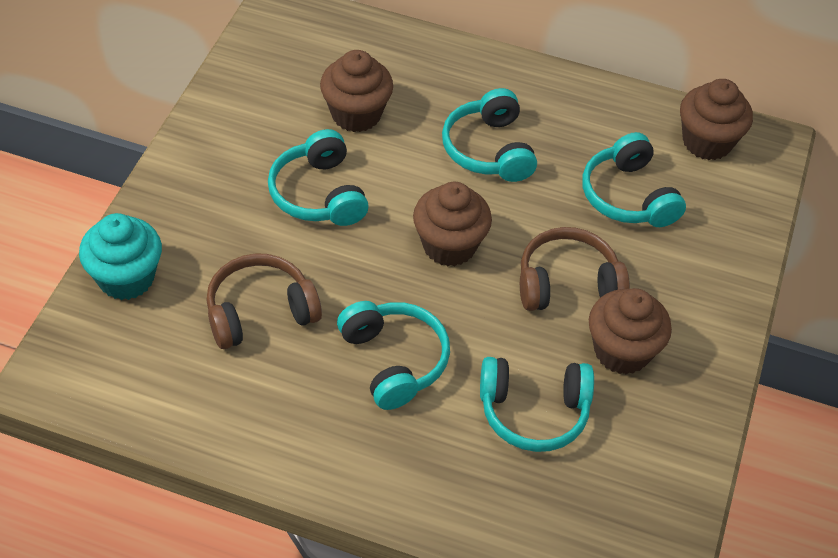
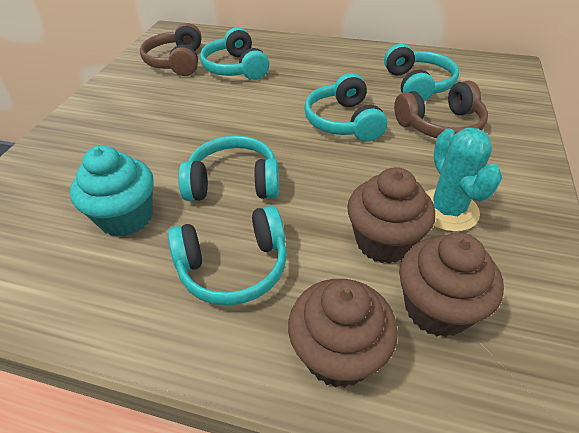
brown cupcake: [320,50,393,132] [413,182,492,266] [589,288,672,375] [680,79,753,160] = 4 -> [288,279,398,388] [347,167,435,264] [399,232,504,337] = 3
turquoise cactus: none = 0 -> [426,128,502,232] = 1

